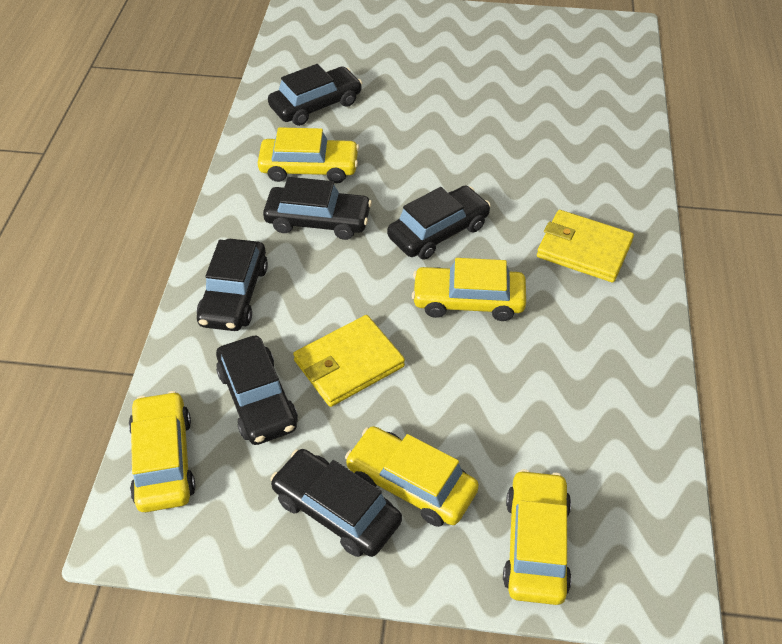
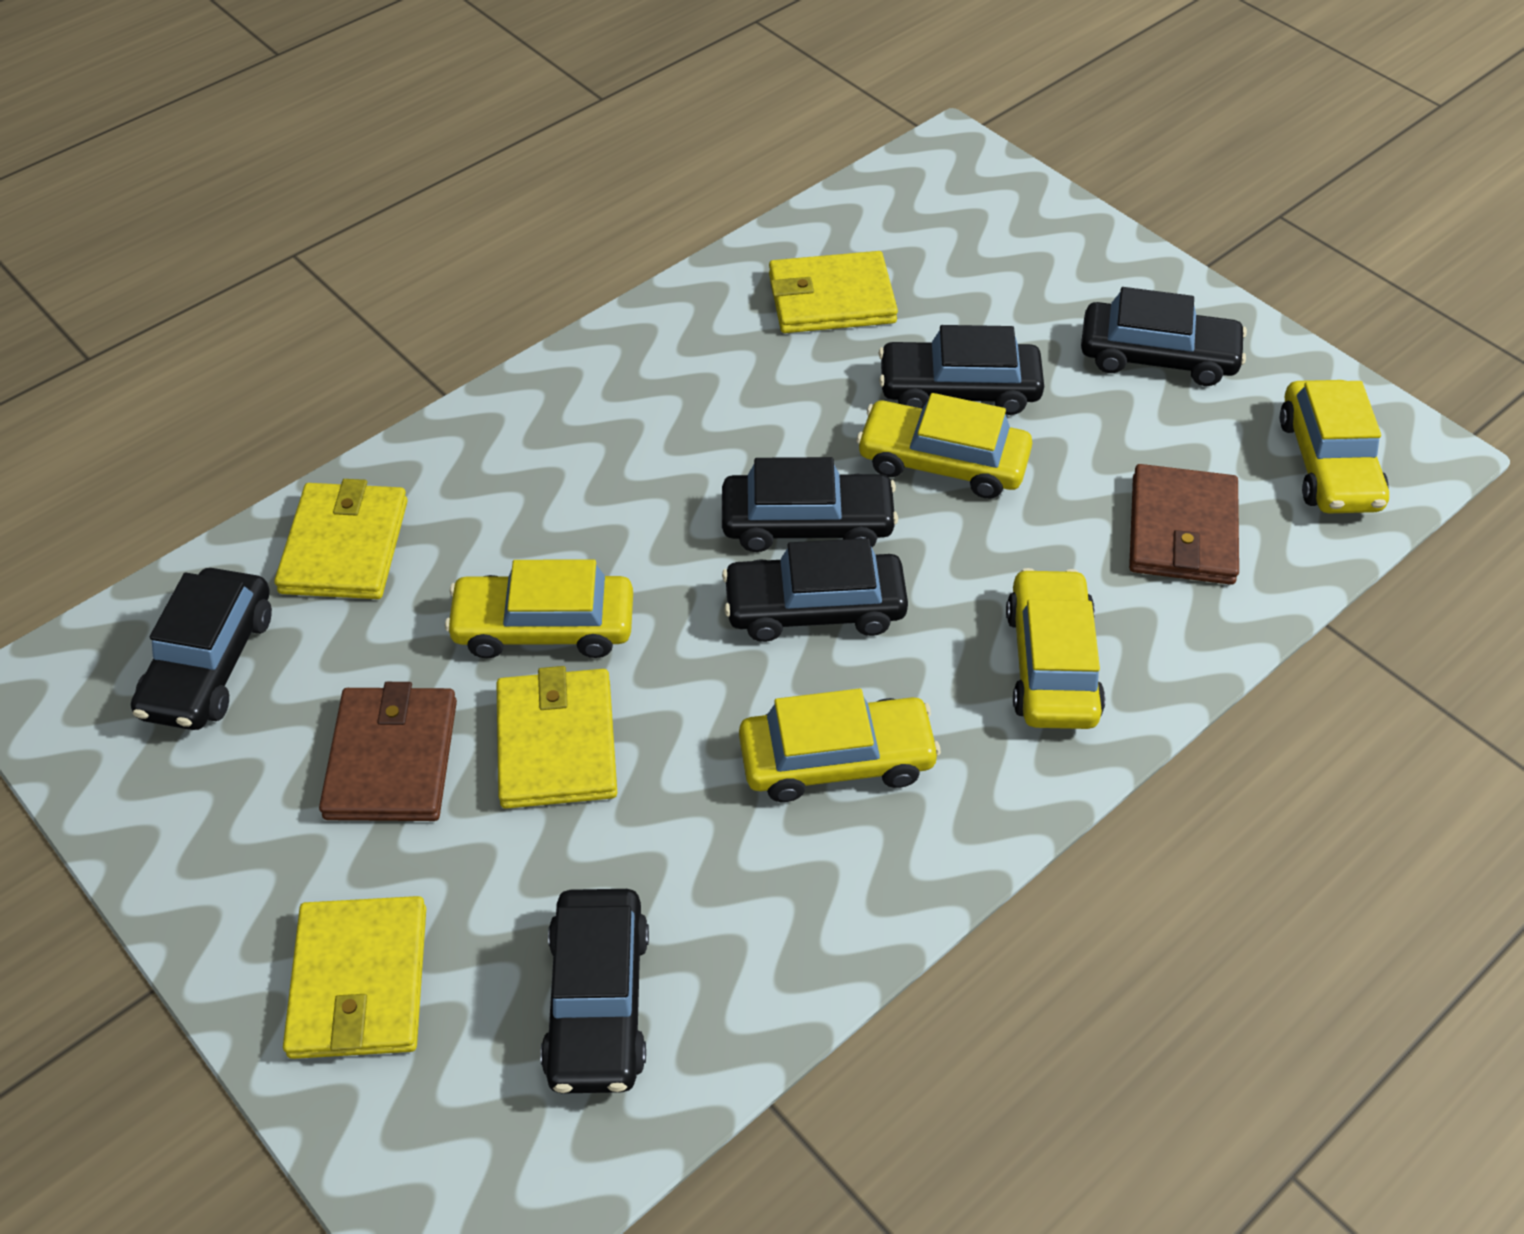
brown wallet: none = 0 -> [319,682,457,821] [1129,464,1239,585] = 2
yellow wallet: [293,315,405,407] [537,210,634,283] = 2 -> [274,479,408,599] [283,896,426,1059] [496,666,617,809] [769,251,898,333] = 4

